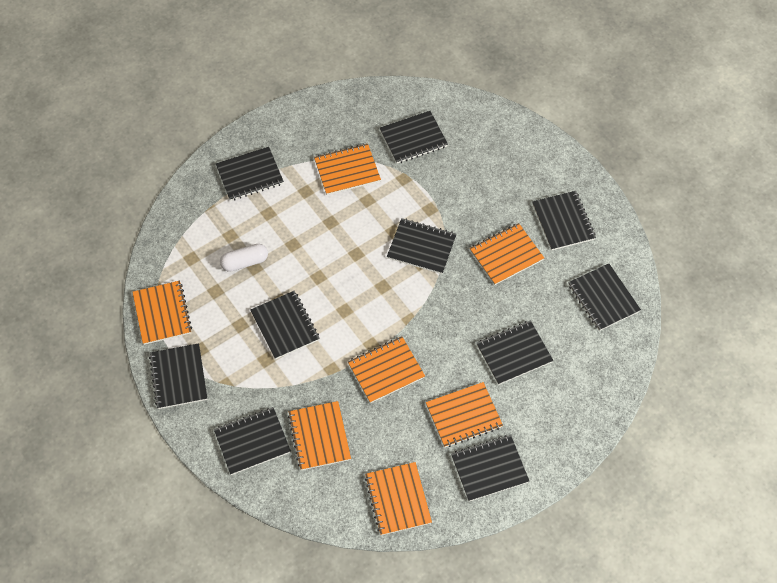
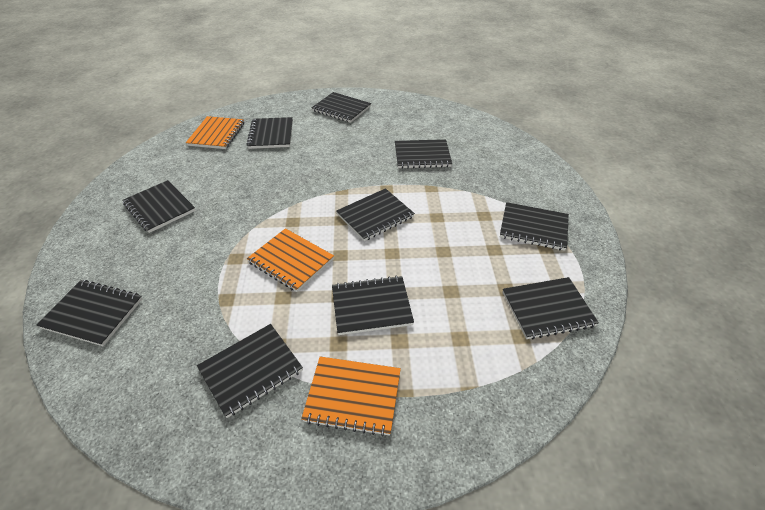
orange notebook: [132,281,192,345] [288,401,351,470] [314,144,381,195] [348,337,425,403] [365,462,432,535] [426,382,503,447] [470,223,544,285] = 7 -> [186,116,244,149] [247,228,334,292] [301,356,401,436] = 3
white capsule: [220,244,268,272] = 1 -> none = 0

